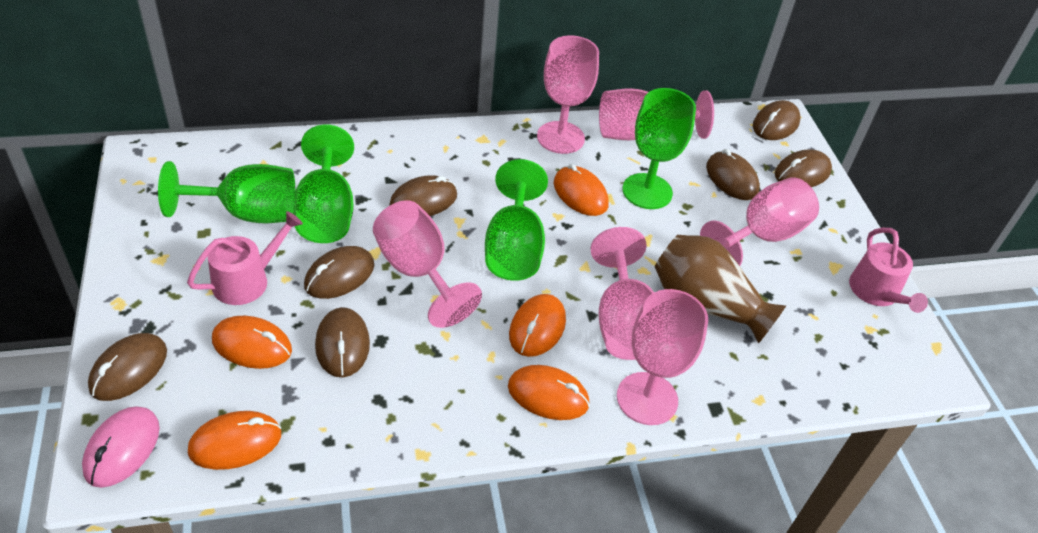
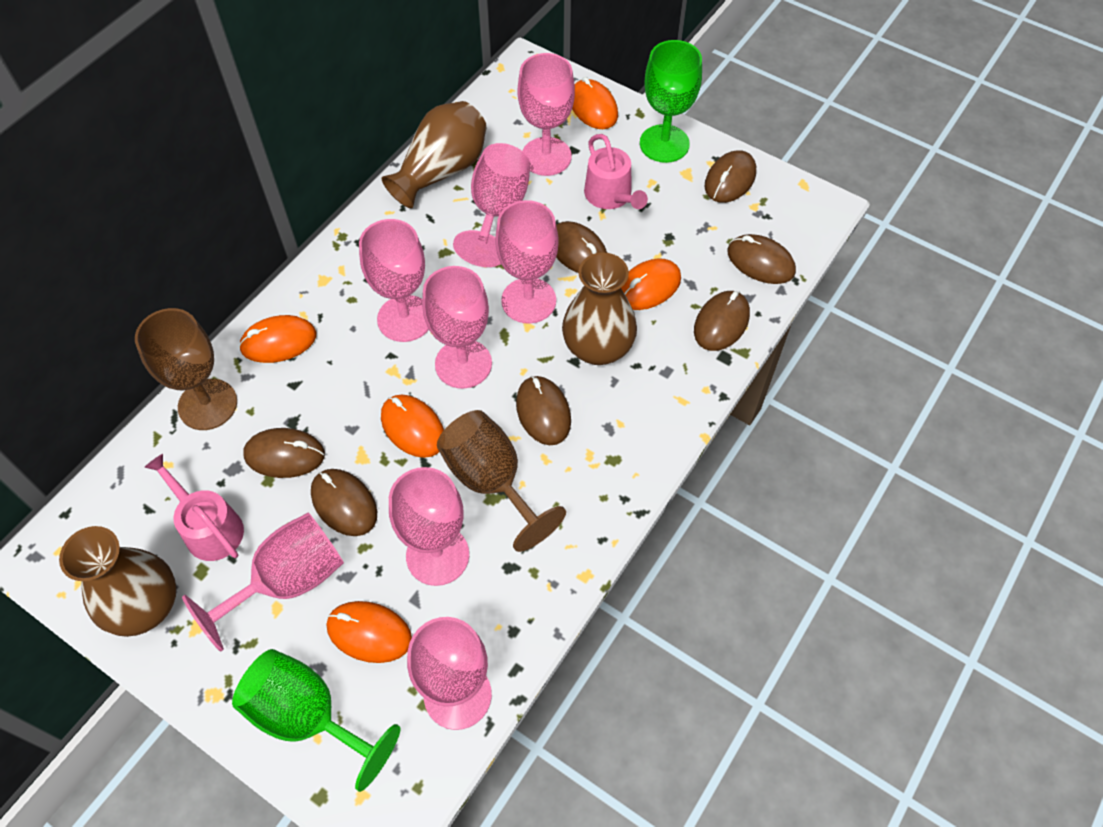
brown goblet: none = 0 -> [135,308,237,430] [437,410,566,552] = 2
brown vase: [655,235,786,344] = 1 -> [59,526,176,637] [381,101,487,208] [562,252,637,365] = 3
green goblet: [158,161,295,223] [293,125,354,243] [485,159,548,281] [622,88,696,209] = 4 -> [232,649,400,792] [640,40,702,163] = 2
pink goblet: [373,200,482,328] [537,36,599,154] [590,227,654,360] [599,88,714,140] [617,289,708,425] [700,177,819,266] = 6 -> [182,513,344,652] [359,219,429,342] [389,467,469,586] [407,617,492,730] [422,266,492,389] [453,143,530,267] [495,200,559,324] [518,53,575,176] = 8
pink mouse: [82,406,160,488] = 1 -> none = 0

